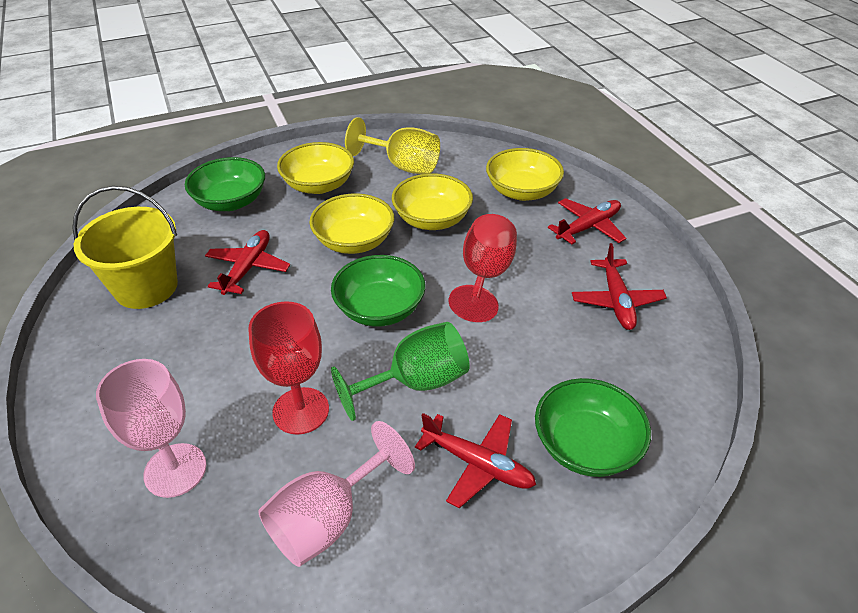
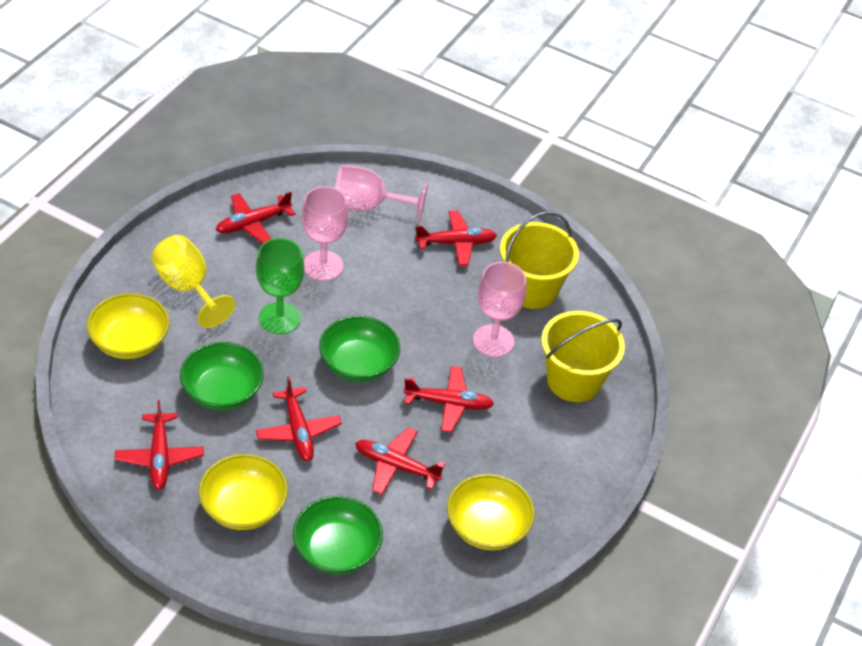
pink goblet: [96,359,206,498] [258,421,415,567] = 2 -> [302,186,349,281] [335,165,428,222] [473,262,526,357] = 3
red goblet: [248,301,329,435] [449,214,517,322] = 2 -> none = 0
red plane: [205,230,290,295] [415,413,536,508] [548,198,626,244] [572,243,667,330] = 4 -> [115,400,204,490] [216,192,295,244] [256,376,342,462] [355,427,445,495] [403,366,494,432] [415,211,497,266] = 6
yellow bowl: [277,142,354,194] [309,193,394,254] [392,173,473,230] [486,148,564,201] = 4 -> [87,293,170,359] [199,454,288,530] [447,474,535,550] = 3
yellow bucket: [72,186,178,309] = 1 -> [500,211,579,309] [541,311,625,402] = 2

